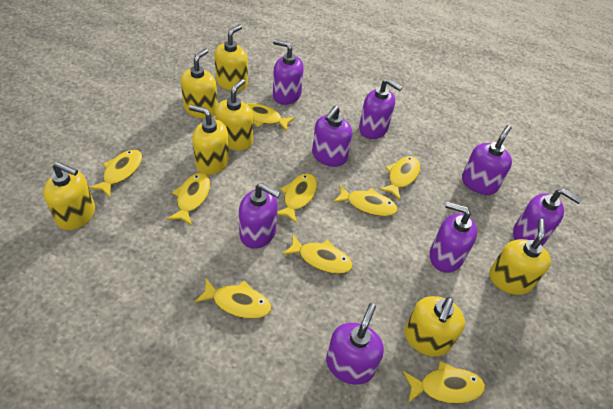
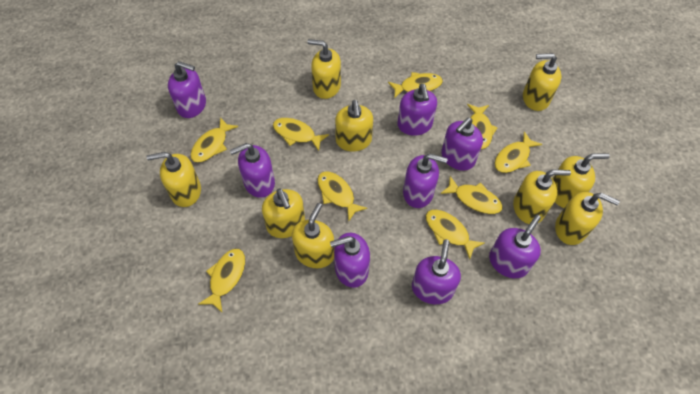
yellow soap dispenser: [43,162,95,230] [180,49,218,118] [189,105,229,175] [214,24,248,91] [215,79,253,151] [404,296,465,357] [489,219,551,295] = 7 -> [147,152,201,207] [262,189,305,238] [292,203,334,268] [307,39,341,99] [335,100,373,151] [513,169,571,224] [523,53,561,111] [553,153,610,208] [555,192,620,245] = 9

